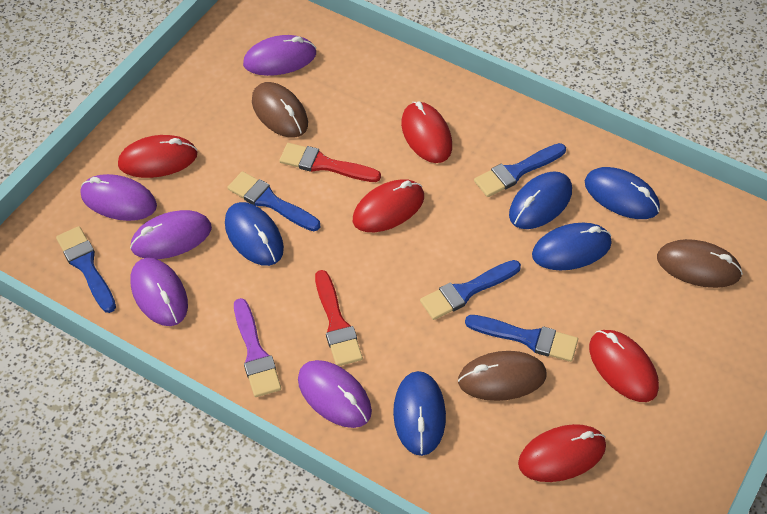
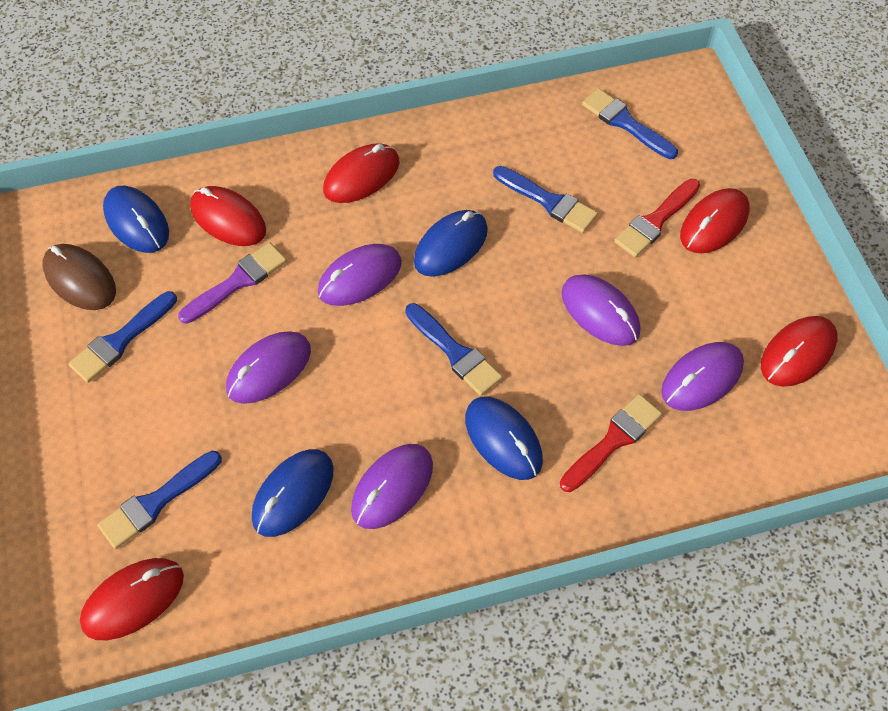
blue mouse: [225,202,284,266] [393,371,446,456] [509,171,572,229] [532,223,612,270] [585,167,660,219] = 5 -> [103,186,169,253] [252,449,334,537] [414,210,488,277] [465,397,543,480] = 4
brown mouse: [252,82,308,138] [458,351,546,401] [657,239,743,288] = 3 -> [43,244,116,310] = 1

